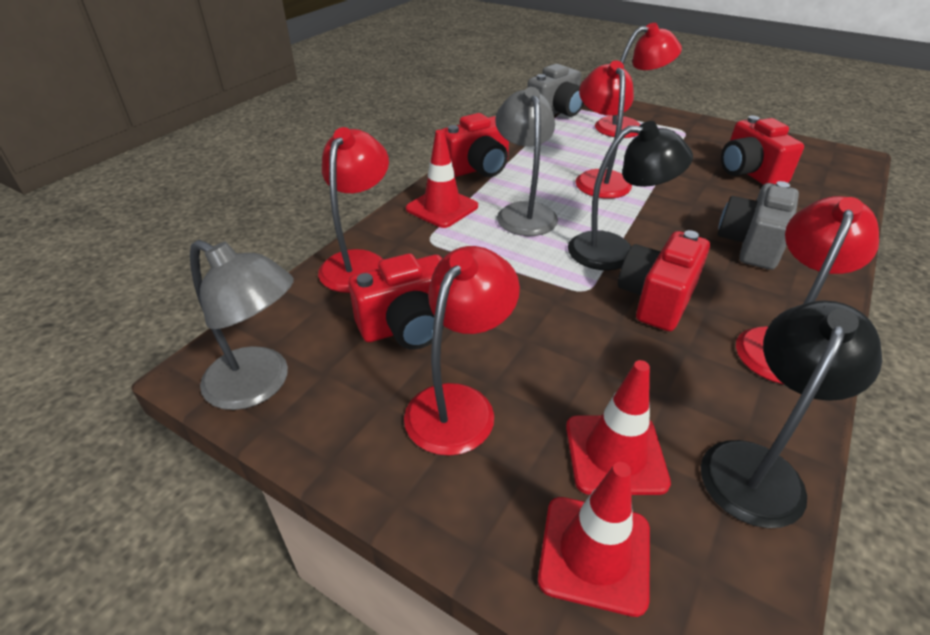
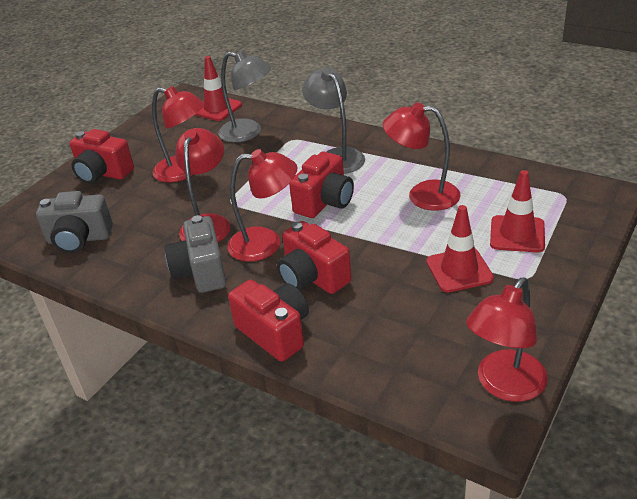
black lamp: [568,121,693,270] [701,300,882,528] = 2 -> none = 0

